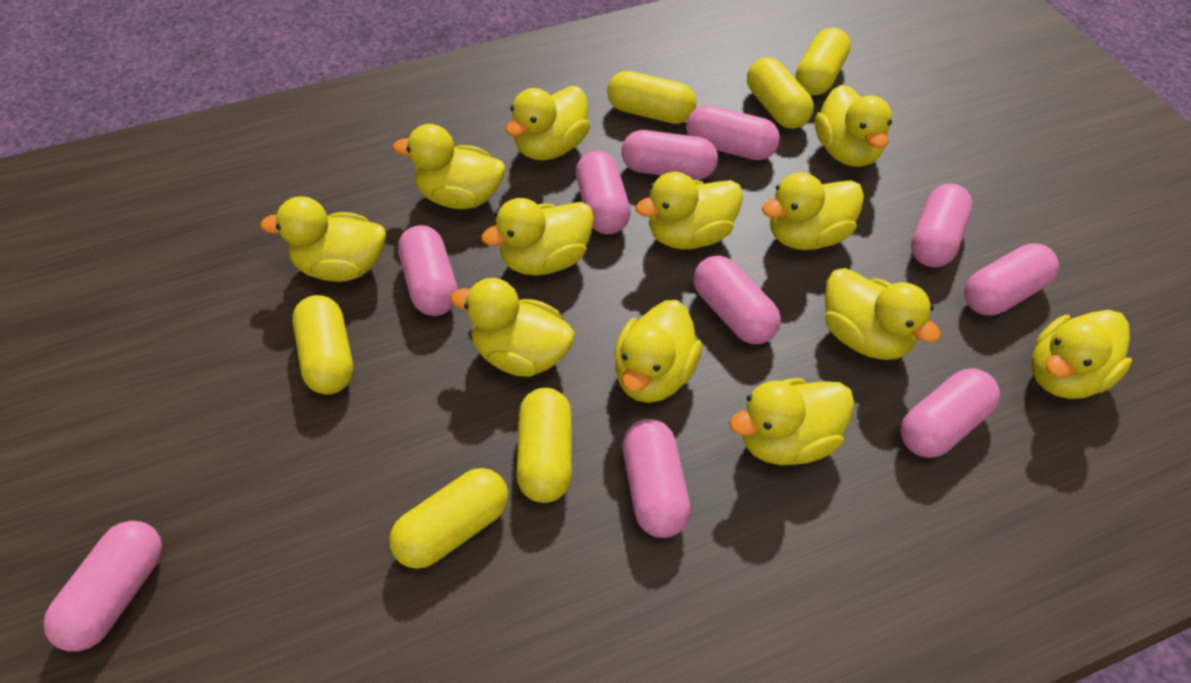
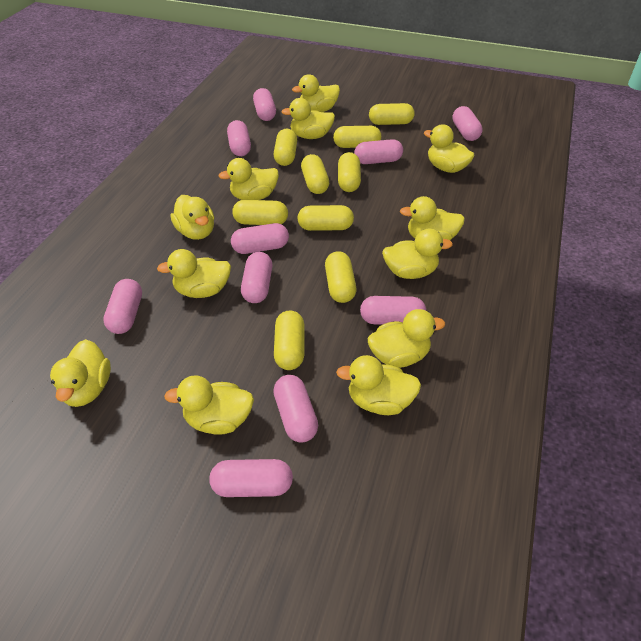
yellow capsule: [292,295,353,395] [389,468,509,569] [516,388,572,503] [607,71,697,124] [747,57,814,129] [796,27,851,96] = 6 -> [232,200,288,225] [274,129,297,166] [274,310,305,370] [297,205,354,231] [301,154,329,194] [325,251,356,303] [333,126,381,148] [338,152,361,192] [369,103,415,125] = 9

